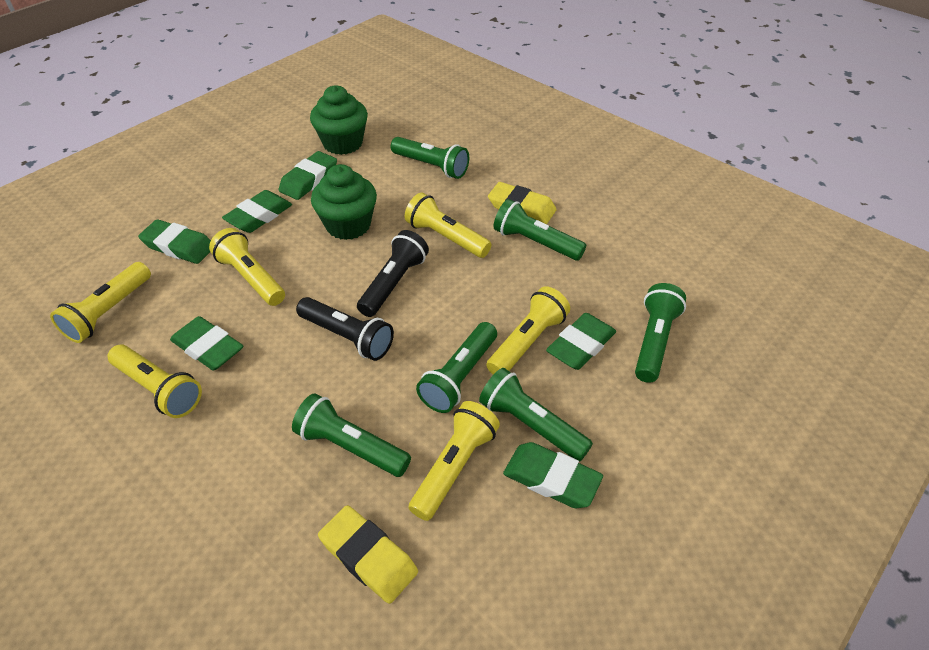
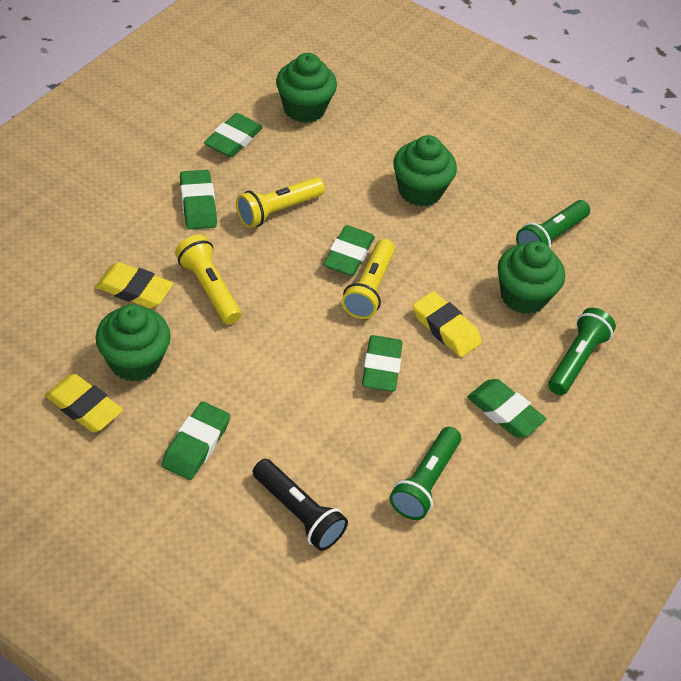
black flashlight: [296,297,394,361] [357,230,429,317] = 2 -> [253,459,348,551] = 1
green cupcake: [310,85,368,155] [311,164,377,240] = 2 -> [95,304,171,382] [276,53,337,123] [393,135,457,207] [498,241,565,314] = 4
green flashlight: [292,393,411,477] [391,137,469,179] [416,322,497,413] [479,368,593,461] [493,199,586,261] [635,283,686,383] = 6 -> [389,427,461,520] [516,200,590,248] [548,308,616,395] = 3
yellow eraser: [318,505,418,604] [488,182,556,224] = 2 -> [45,374,123,432] [95,262,173,308] [413,291,482,357] = 3
yellow flashlight: [50,262,151,343] [107,344,202,418] [209,228,285,306] [405,193,492,258] [408,401,500,521] [486,286,570,375] = 6 -> [175,235,241,324] [236,177,325,228] [342,239,395,319] = 3

